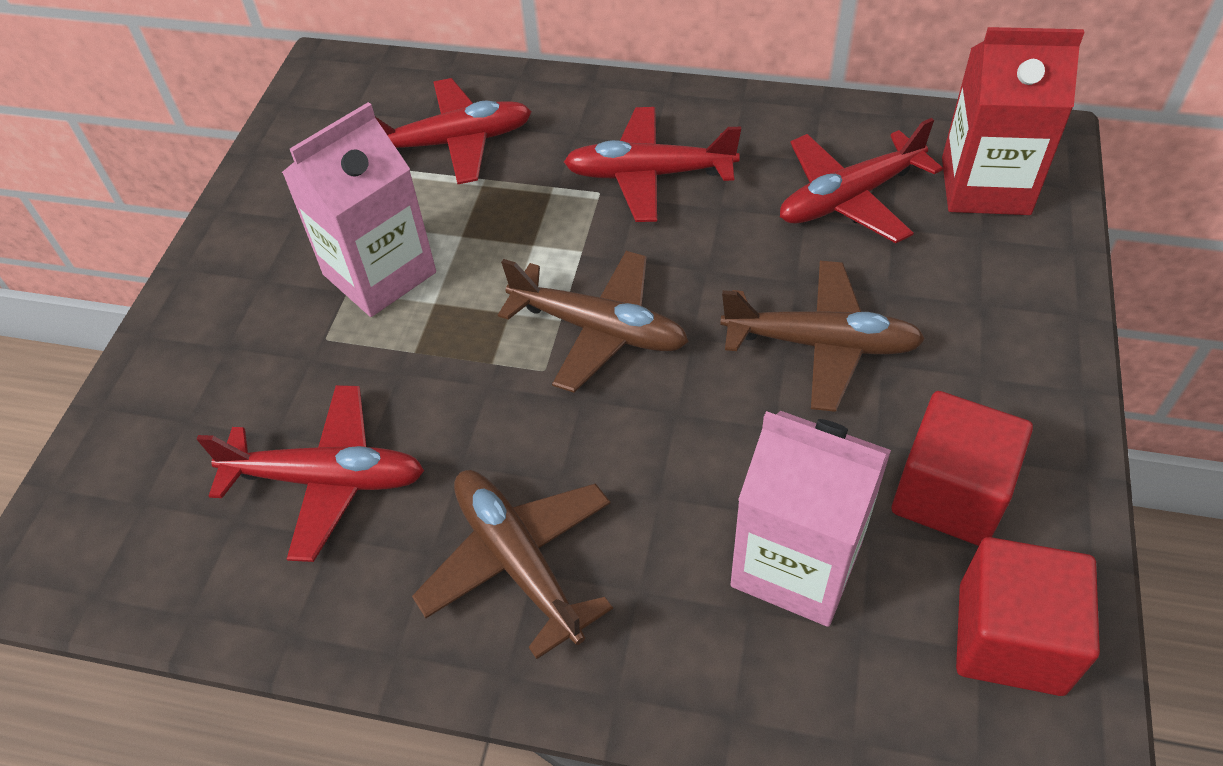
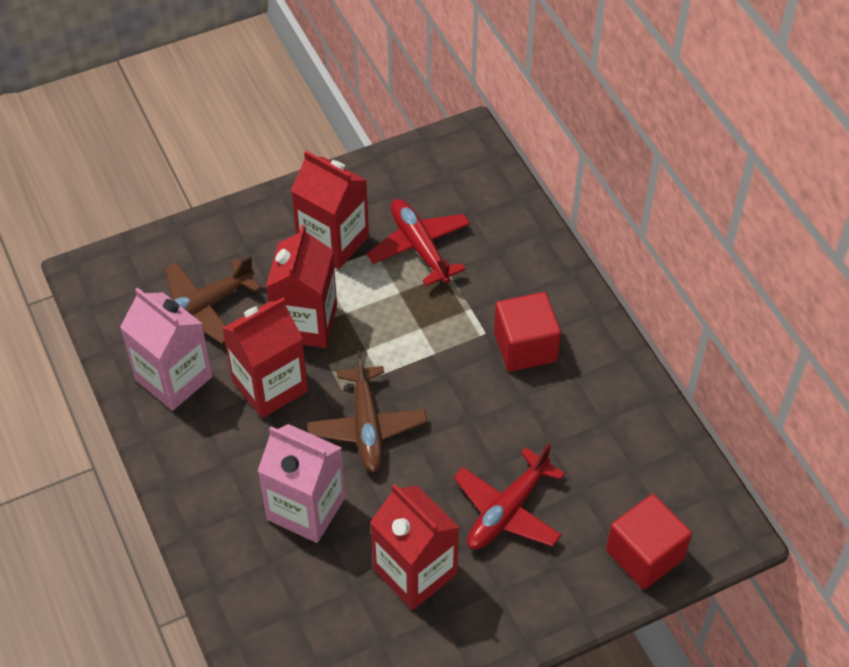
brown plane: [412,470,613,659] [498,251,689,393] [720,261,925,412] = 3 -> [165,256,261,344] [307,351,427,473] = 2
red carton: [942,27,1085,215] = 1 -> [222,298,308,418] [266,225,337,348] [291,151,369,270] [370,484,460,610] = 4
red plane: [197,385,424,562] [375,78,532,184] [564,107,741,222] [780,118,943,243] = 4 -> [367,199,471,286] [453,443,565,550] = 2

